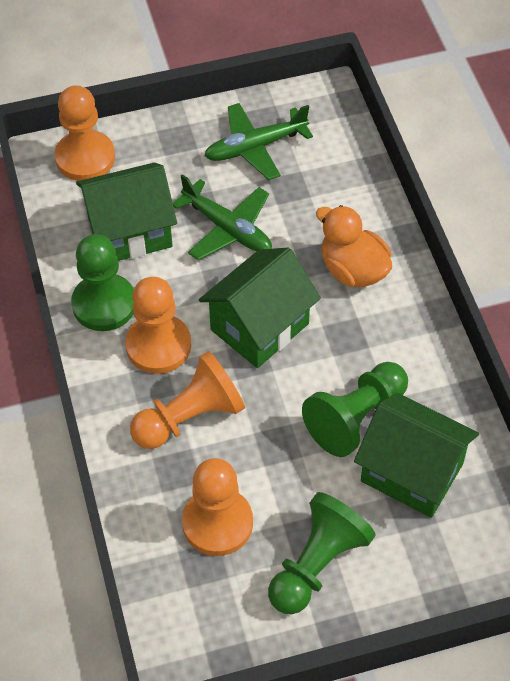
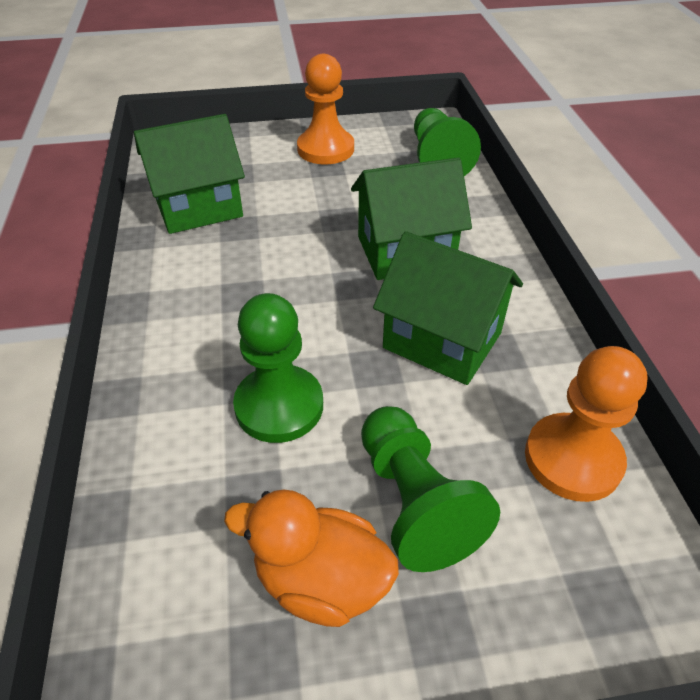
green plane: [173,174,272,260] [204,103,313,180] = 2 -> none = 0
orange pawn: [54,85,115,181] [125,277,191,374] [130,351,245,449] [182,458,253,556] = 4 -> [297,54,354,164] [525,346,647,502] = 2

